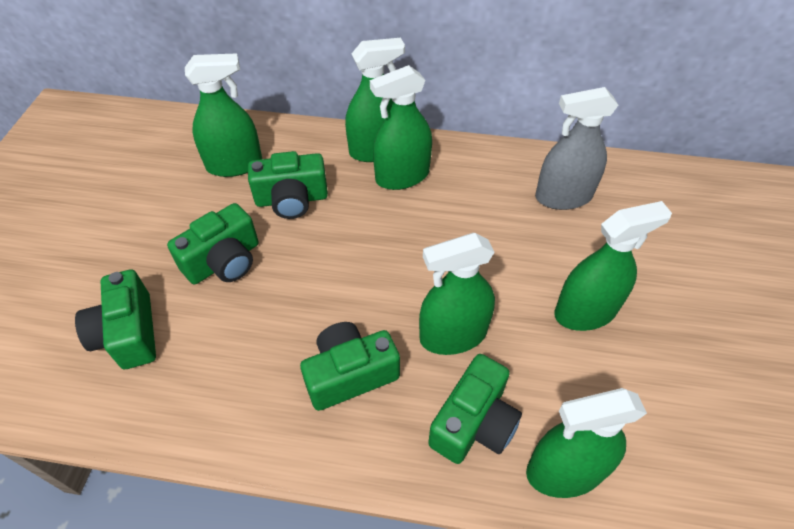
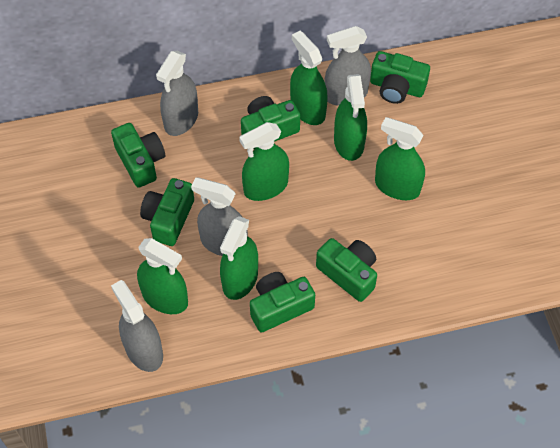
green camera: [75,270,156,369] [167,203,259,284] [248,151,328,219] [300,322,400,411] [428,354,522,464] = 5 -> [111,123,165,188] [140,178,194,246] [241,96,300,150] [250,272,315,332] [316,238,377,302] [370,51,430,104] = 6
grey spray bottle: [535,87,618,210] = 1 -> [111,280,163,372] [156,51,198,136] [191,177,248,256] [324,26,371,106] = 4

